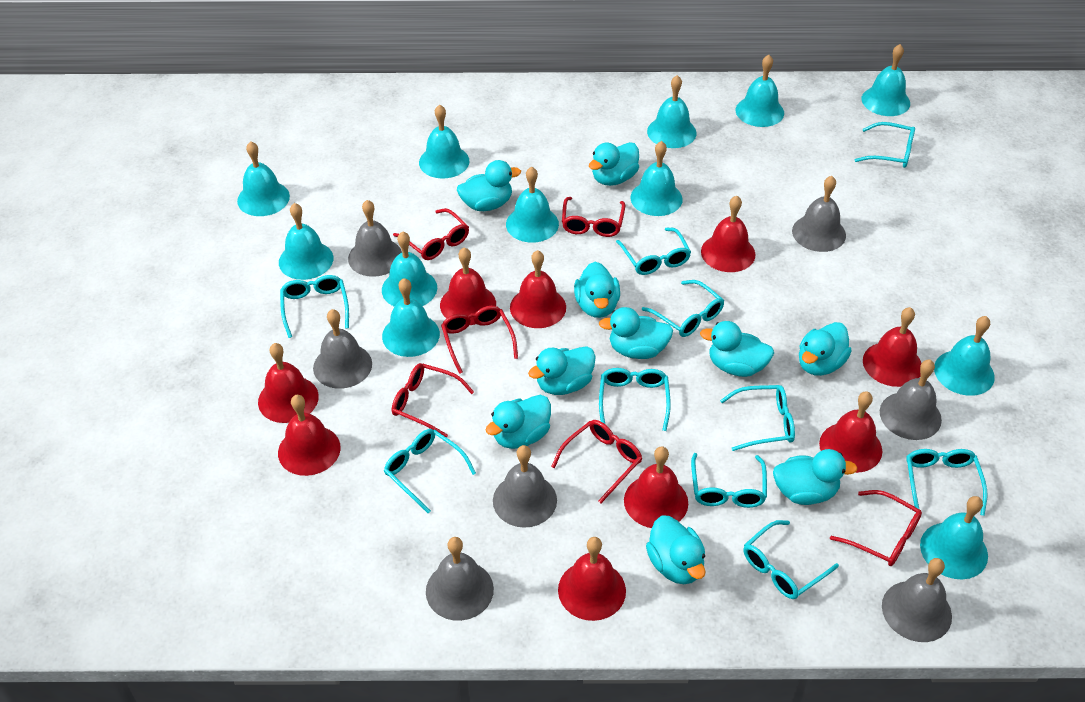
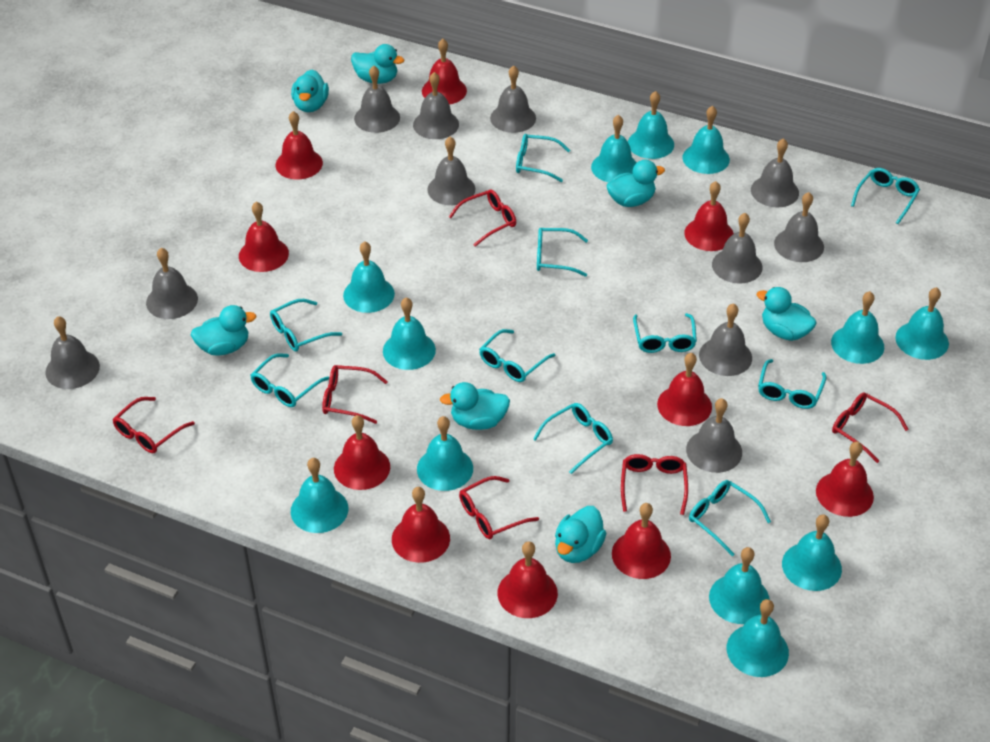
grey bell: [313,309,372,389] [348,200,402,277] [426,537,494,621] [493,445,557,528] [792,176,846,252] [880,360,942,440] [882,558,952,642] = 7 -> [45,316,100,389] [146,248,198,319] [354,66,400,133] [413,72,459,139] [427,137,475,205] [490,66,536,133] [686,398,742,473] [699,303,752,376] [712,213,762,284] [751,138,799,208] [774,192,824,262] = 11
red bell: [258,343,319,423] [278,395,341,476] [440,247,496,325] [510,250,566,328] [558,537,626,621] [624,446,688,528] [701,196,756,272] [819,391,882,473] [863,307,921,387] = 9 -> [239,201,289,272] [275,111,323,180] [334,415,390,490] [392,487,450,563] [422,39,467,105] [498,541,558,618] [612,503,671,579] [657,353,712,426] [684,181,734,251] [816,442,874,517] = 10
turquoise duck: [457,160,521,211] [485,395,551,449] [528,346,596,395] [574,262,620,318] [589,142,639,186] [599,307,673,359] [646,516,706,584] [700,321,774,377] [773,449,857,505] [799,322,852,376] = 10 -> [191,305,257,356] [291,69,329,112] [351,44,404,84] [440,382,510,430] [555,506,606,563] [606,160,665,207] [756,287,817,341] = 7

